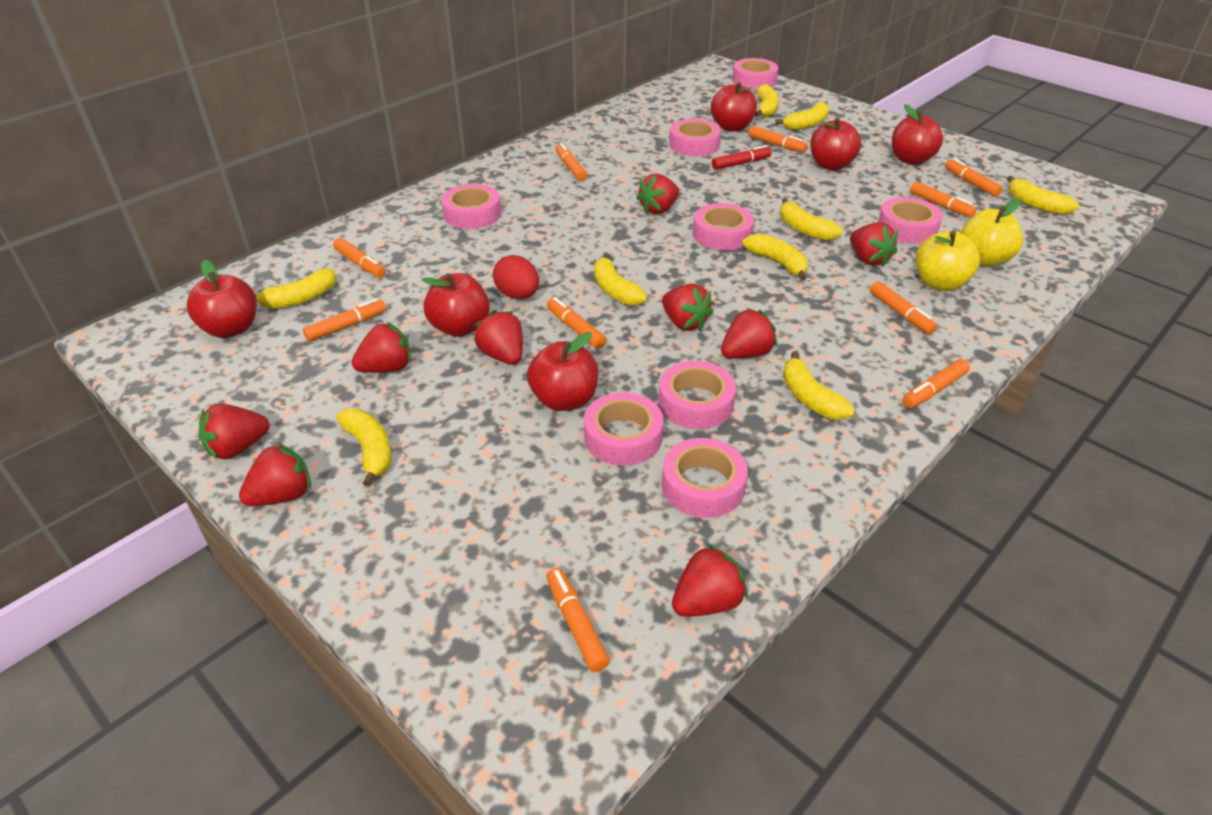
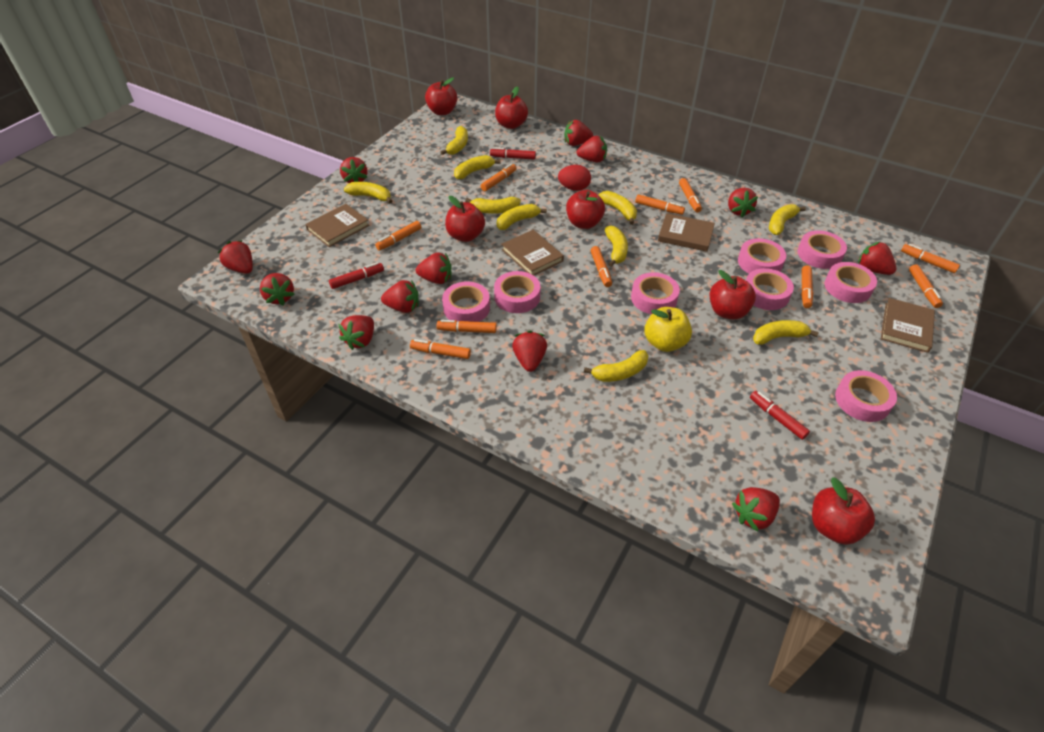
brown book: none = 0 -> [305,204,369,247] [502,230,564,275] [658,213,715,252] [881,298,935,353] = 4
red marker: [712,145,772,170] = 1 -> [329,262,384,289] [490,147,536,159] [750,391,810,440] = 3
red strawberry: [199,404,270,460] [239,443,311,506] [351,322,411,373] [474,310,523,365] [636,173,679,214] [662,284,713,331] [672,544,748,617] [721,308,777,359] [850,222,898,267] = 9 -> [218,240,253,274] [260,273,295,305] [339,315,374,350] [340,157,368,183] [381,280,419,313] [416,253,452,284] [512,331,547,372] [565,120,594,146] [577,136,607,162] [728,188,758,217] [732,487,780,532] [858,241,896,275] = 12
yellow apple: [915,231,980,291] [960,199,1023,266] = 2 -> [644,307,692,352] = 1
yellow banana: [255,268,337,309] [336,408,392,487] [594,253,647,306] [742,233,808,281] [755,84,779,117] [775,102,829,130] [780,198,843,241] [783,351,854,420] [1007,176,1079,215] = 9 -> [344,182,392,203] [441,126,468,155] [454,155,501,179] [465,197,521,214] [497,204,547,230] [584,350,649,382] [598,191,637,225] [605,226,628,267] [753,320,819,345] [769,204,806,235] = 10

